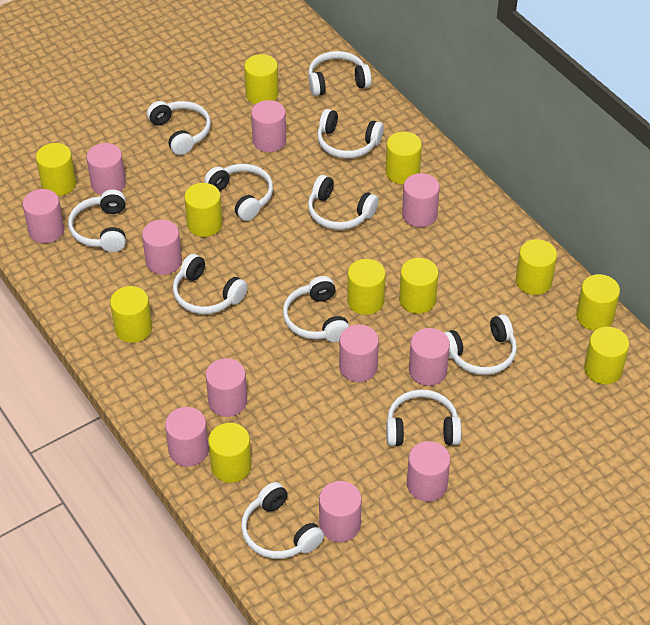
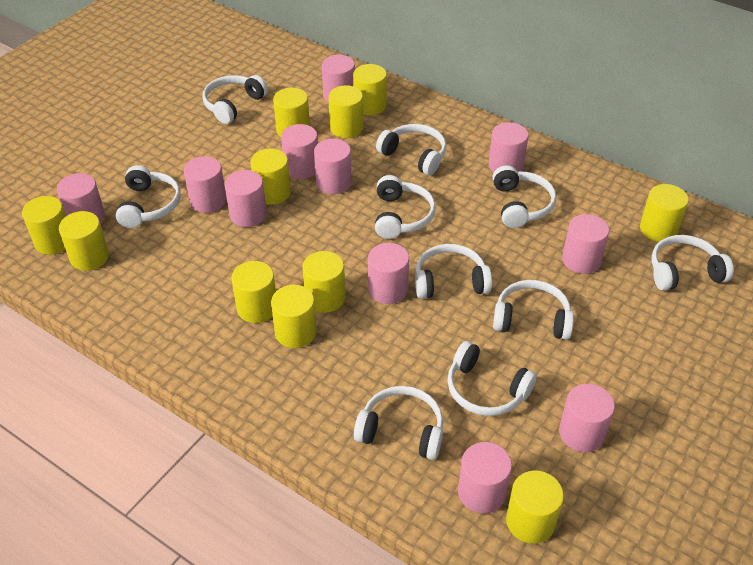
white headphones: [68,190,126,252] [147,101,211,155] [173,254,248,314] [204,164,273,221] [241,482,324,559] [283,276,350,342] [308,51,372,96] [308,175,379,230] [317,109,384,158] [386,389,462,446] [444,314,517,375] = 11 -> [116,165,181,228] [202,75,268,124] [354,386,443,460] [375,175,436,239] [376,124,446,175] [415,244,492,299] [448,341,537,416] [492,165,556,228] [493,280,574,340] [652,235,734,291] = 10

